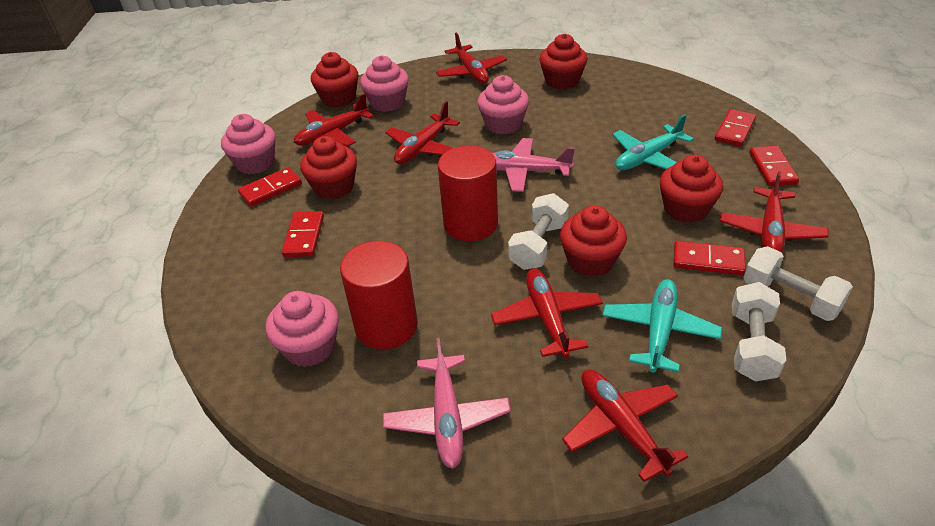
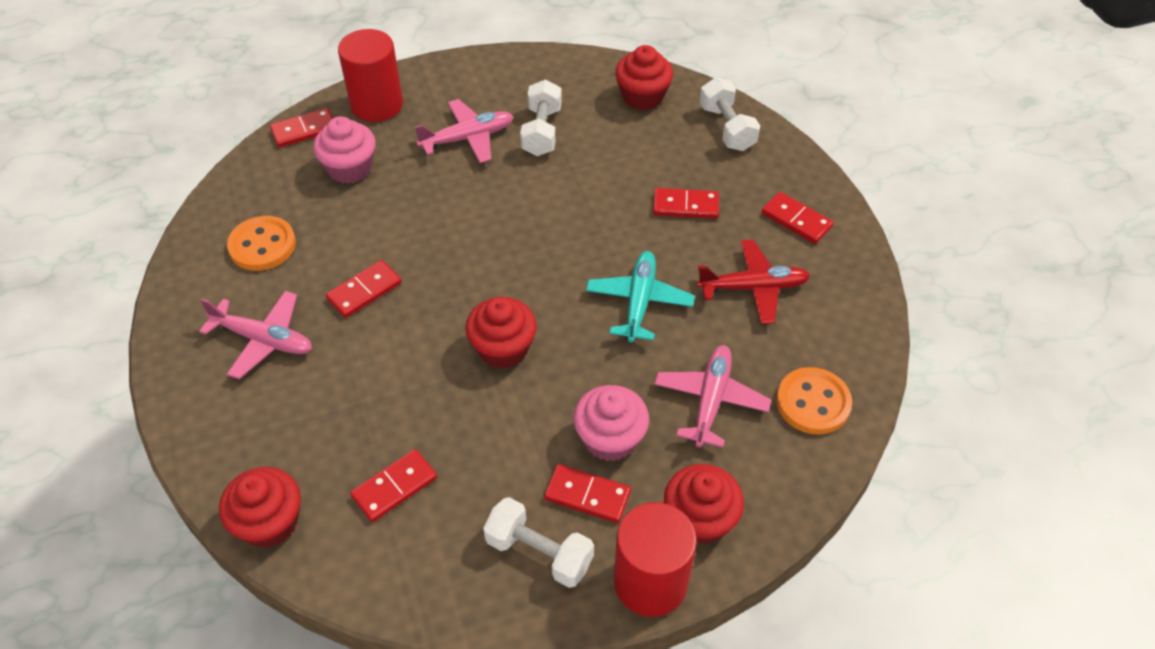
orange button: none = 0 -> [227,216,296,271] [776,367,852,434] = 2
pink cupcake: [221,114,275,174] [266,291,339,367] [360,56,409,112] [477,75,529,135] = 4 -> [313,116,376,184] [574,385,649,462] = 2
pink plane: [383,338,511,469] [492,138,575,192] = 2 -> [199,291,312,379] [414,99,514,163] [654,345,771,448] = 3
red cupcake: [300,136,357,199] [311,52,359,108] [539,34,587,90] [560,205,627,277] [660,155,723,223] = 5 -> [219,467,301,548] [465,297,537,369] [615,45,673,110] [664,464,744,545] = 4
red domino: [238,167,302,207] [282,211,324,257] [673,241,746,275] [715,109,756,147] [749,146,799,186] = 5 -> [270,108,333,148] [326,260,402,318] [350,449,437,522] [544,464,631,523] [653,188,719,219] [761,192,834,244] = 6
red plane: [294,93,374,147] [385,101,460,164] [436,33,507,84] [491,268,603,358] [562,369,688,482] [720,171,829,252] = 6 -> [697,240,811,324] = 1
turquoise plane: [602,279,722,373] [613,114,694,170] = 2 -> [586,251,695,342] = 1

